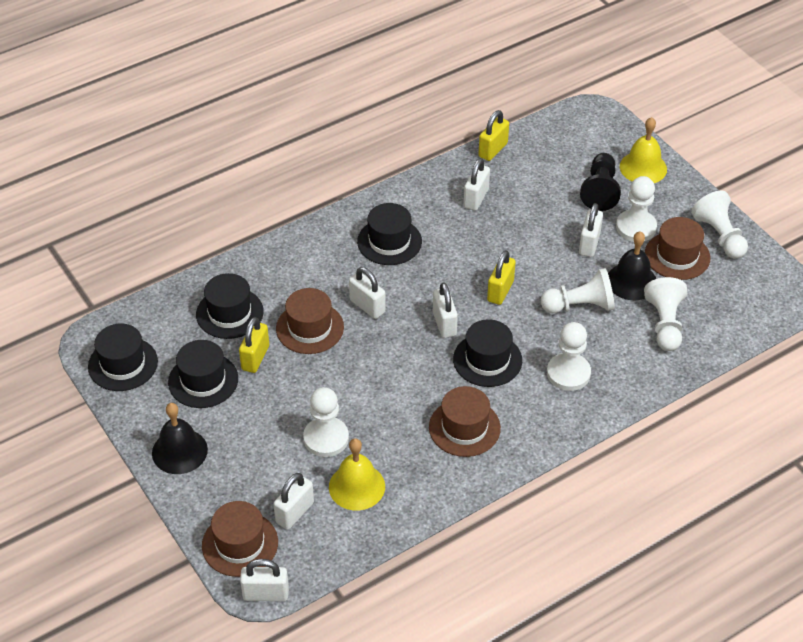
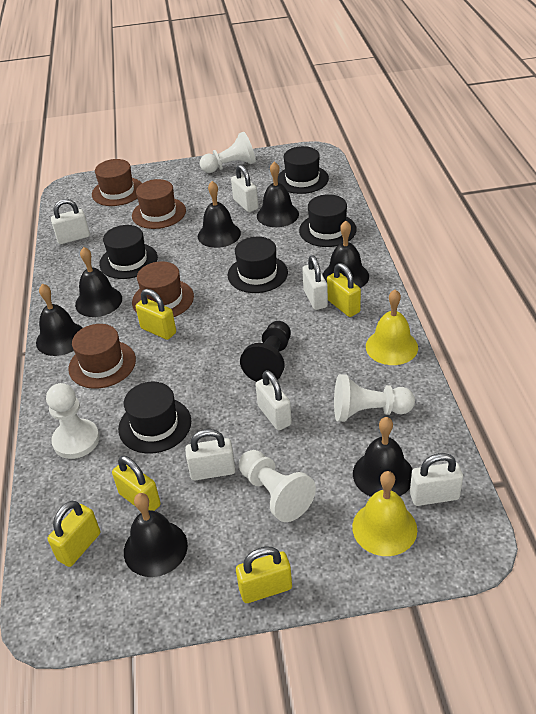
black bell: [152,403,208,474] [608,231,656,300] = 2 -> [36,284,83,356] [75,247,122,317] [124,493,188,577] [198,181,241,248] [257,162,299,227] [322,221,369,288] [353,417,413,497] = 7
white pawn: [303,387,349,457] [541,268,615,313] [547,322,591,391] [616,176,657,242] [644,277,687,351] [691,191,748,259] = 6 -> [46,383,100,459] [200,132,256,173] [239,450,316,522] [334,374,415,422] = 4
yellow padlock: [239,317,269,373] [479,110,509,161] [487,250,516,305] = 3 -> [48,501,100,567] [112,456,161,511] [136,289,176,340] [236,546,292,603] [327,263,361,317] = 5

